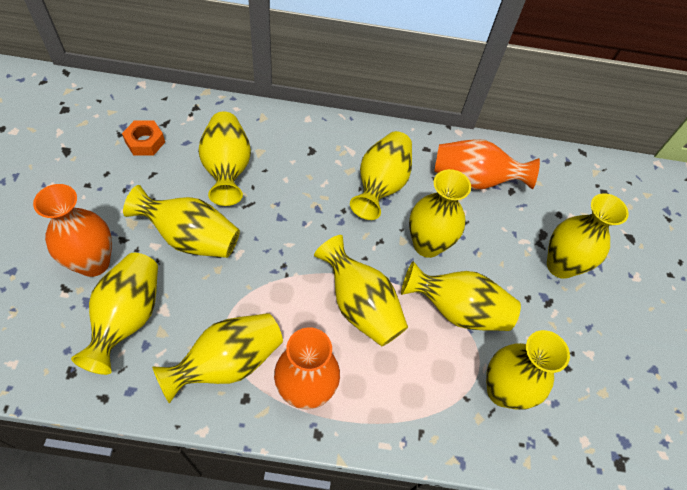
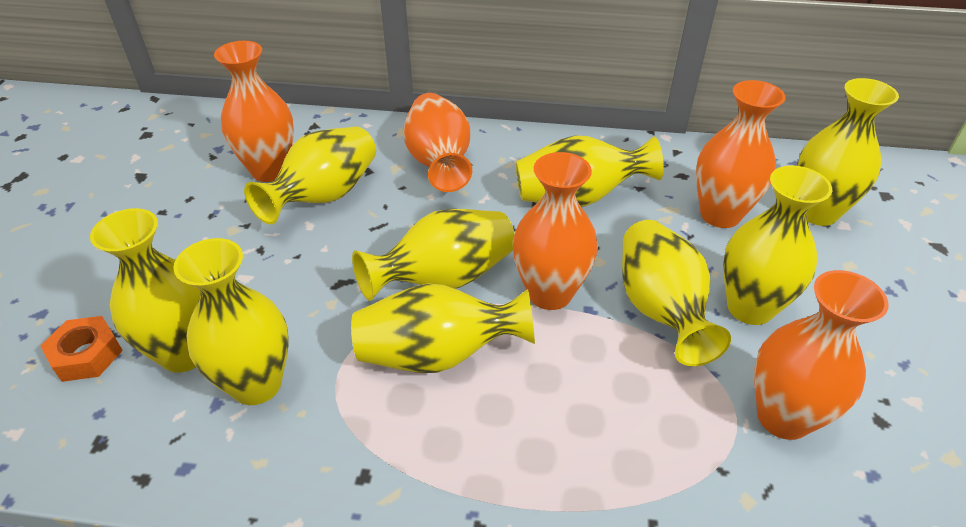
orange vase: [33,184,112,277] [274,327,340,409] [434,139,540,190] = 3 -> [214,41,294,182] [404,93,472,192] [513,152,598,310] [696,80,786,228] [754,270,889,440] = 5
yellow vase: [71,253,158,375] [123,185,240,258] [152,313,283,404] [198,112,251,206] [314,235,408,346] [350,131,412,220] [401,261,521,331] [409,169,471,258] [486,330,570,410] [547,193,629,279] = 10 -> [90,208,201,373] [173,238,289,405] [244,126,376,224] [351,283,535,373] [352,209,515,301] [516,135,664,207] [622,220,731,366] [723,165,832,325] [797,78,899,226] = 9

